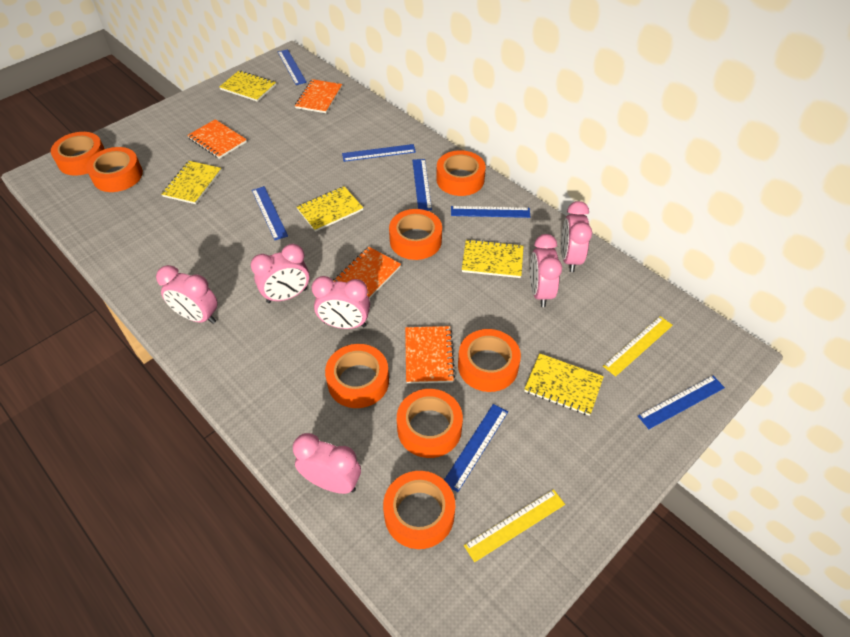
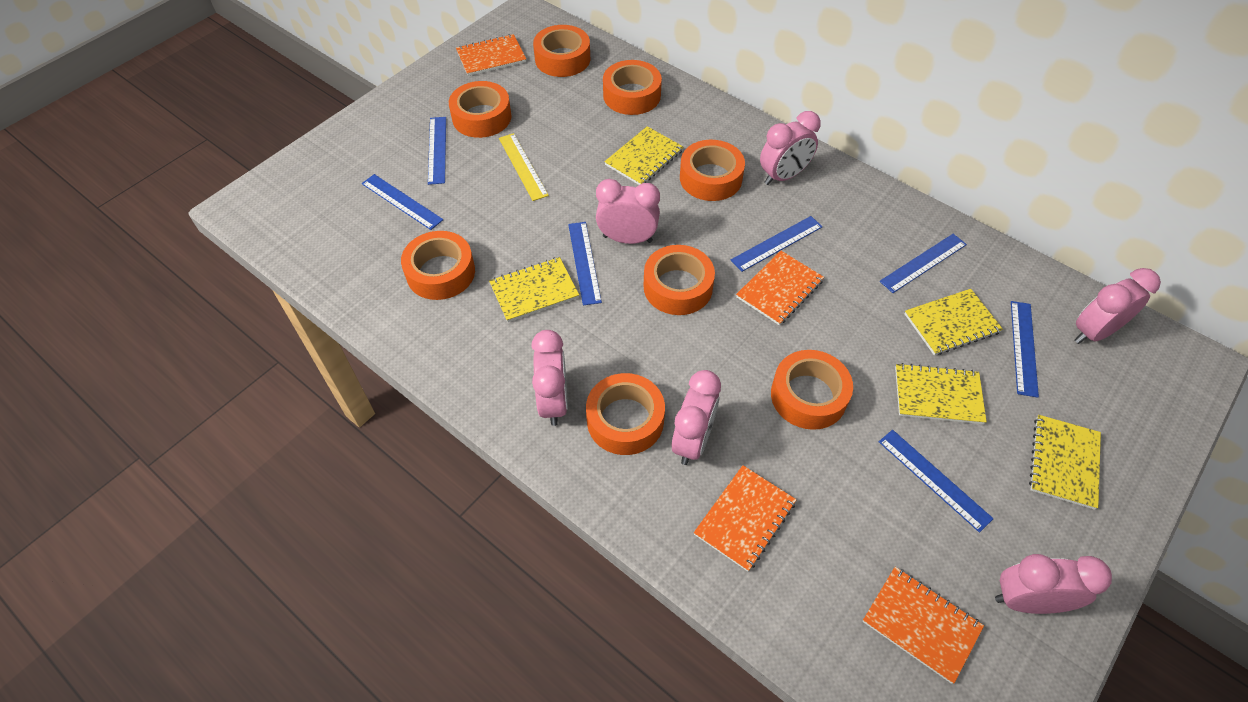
yellow ruler: [464,489,565,562] [603,316,673,377] = 2 -> [499,133,549,201] = 1

